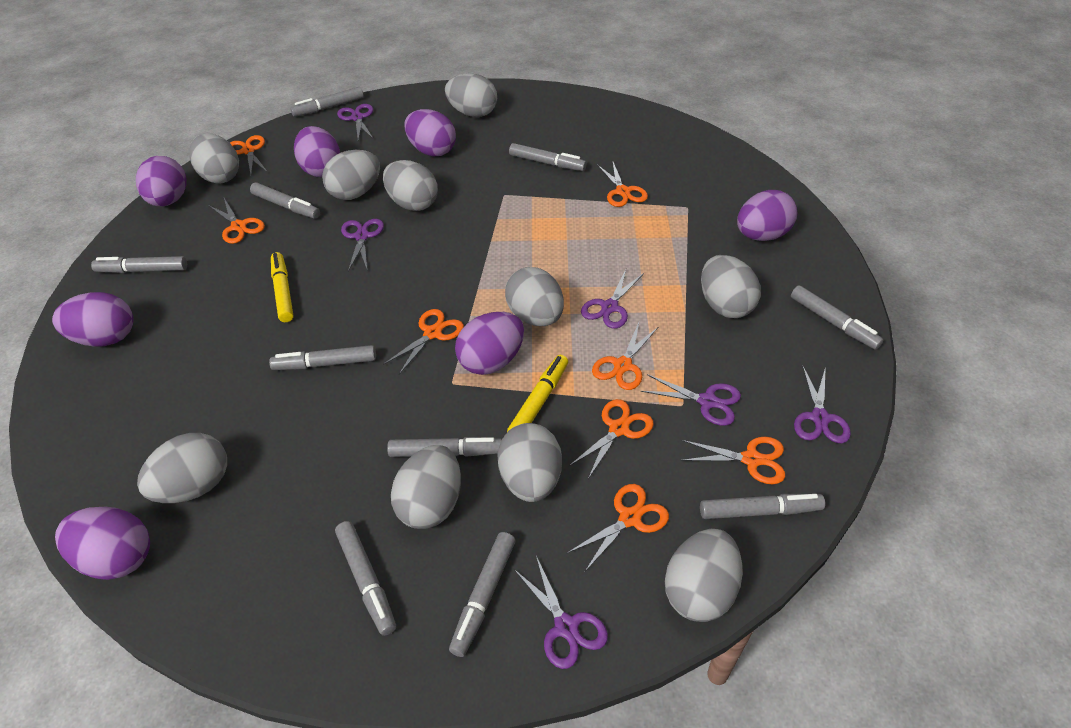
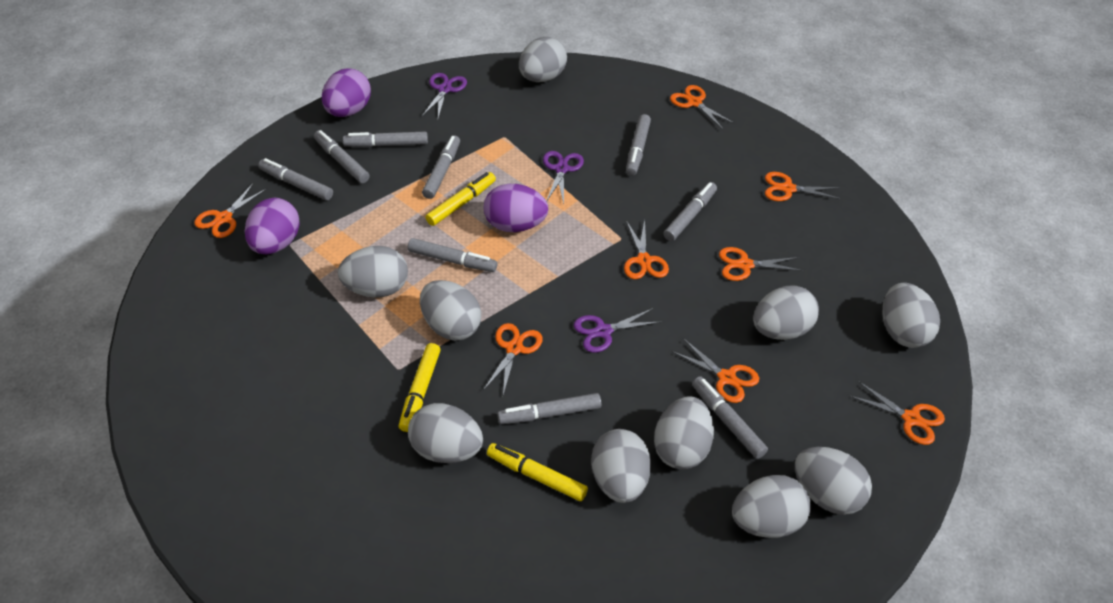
grey marker: [91,256,187,273] [250,182,320,219] [269,345,376,370] [290,87,363,117] [335,521,396,636] [387,437,502,457] [449,532,516,657] [509,143,587,171] [700,494,825,519] [791,285,883,350] = 10 -> [258,158,333,200] [314,130,370,183] [343,132,428,147] [408,238,497,272] [422,135,460,199] [497,393,601,424] [626,114,651,176] [663,182,717,241] [692,376,768,459] = 9
purple egg: [52,292,133,347] [55,506,150,580] [136,156,187,206] [294,126,340,177] [404,109,456,157] [455,312,524,375] [737,190,797,241] = 7 -> [245,198,300,254] [322,68,371,117] [484,184,548,232] = 3
purple scissors: [337,104,374,140] [341,219,384,271] [513,556,608,669] [581,269,644,328] [641,374,741,426] [794,366,851,443] = 6 -> [422,73,467,118] [543,151,584,204] [574,308,660,353] = 3
yellow marker: [271,252,294,322] [507,355,568,432] = 2 -> [399,343,441,432] [425,172,496,226] [487,443,588,501] = 3

